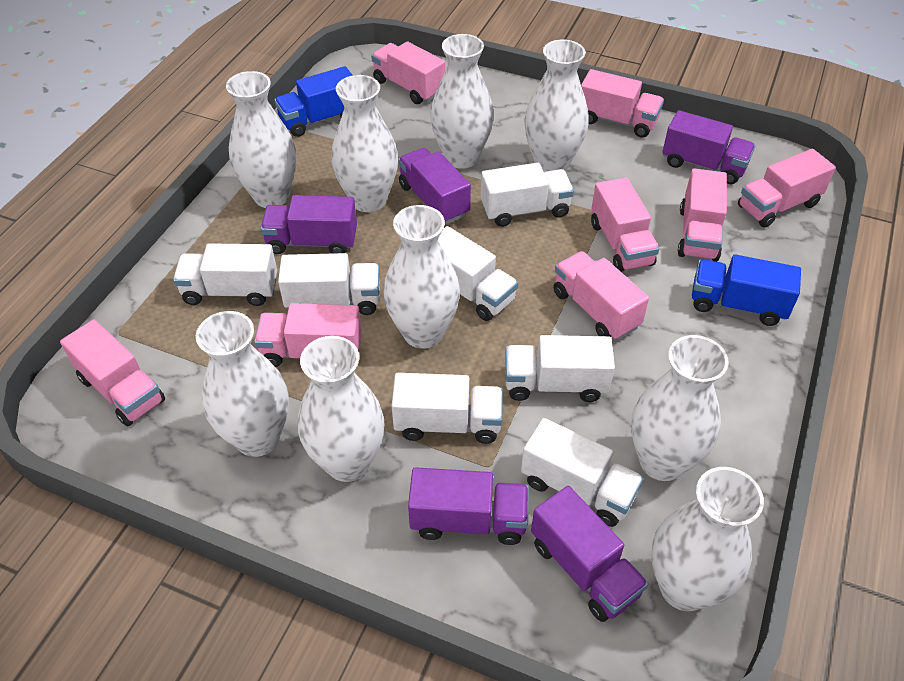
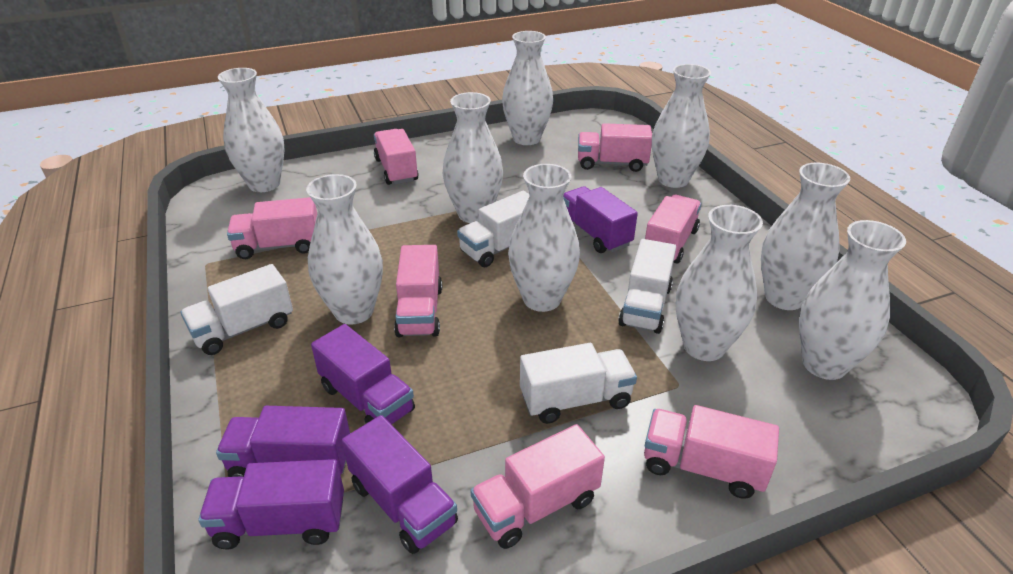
blue truck: [274,66,353,137] [692,254,801,326] = 2 -> none = 0
pink truck: [60,319,165,427] [254,303,362,367] [371,41,445,104] [553,251,649,340] [581,69,664,138] [591,177,659,272] [678,168,727,262] [738,149,836,227] = 8 -> [227,197,317,259] [374,129,419,185] [394,245,442,337] [470,424,605,549] [578,123,652,172] [644,405,779,499] [645,195,702,264] = 7
white truck: [173,243,277,306] [278,253,380,315] [392,373,503,444] [438,226,518,321] [481,163,574,227] [505,335,615,402] [521,418,644,527] = 7 -> [180,264,293,355] [457,191,530,267] [520,343,637,424] [618,239,676,334] = 4

